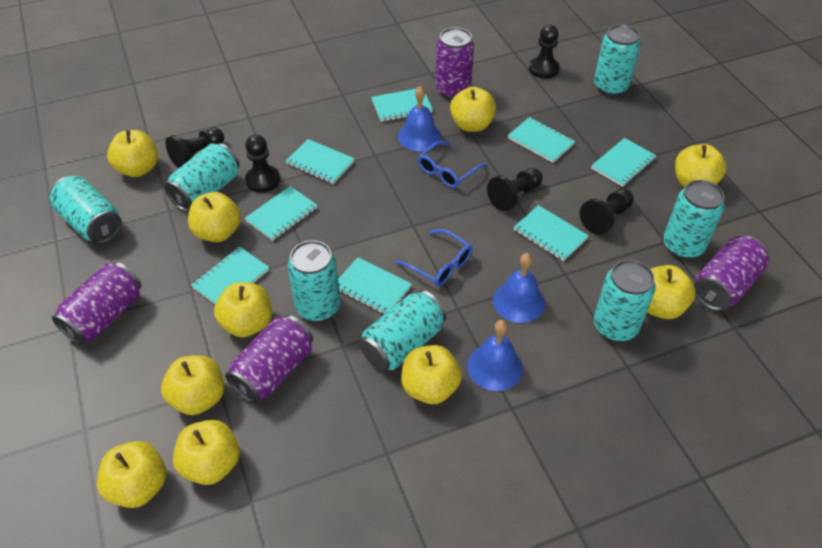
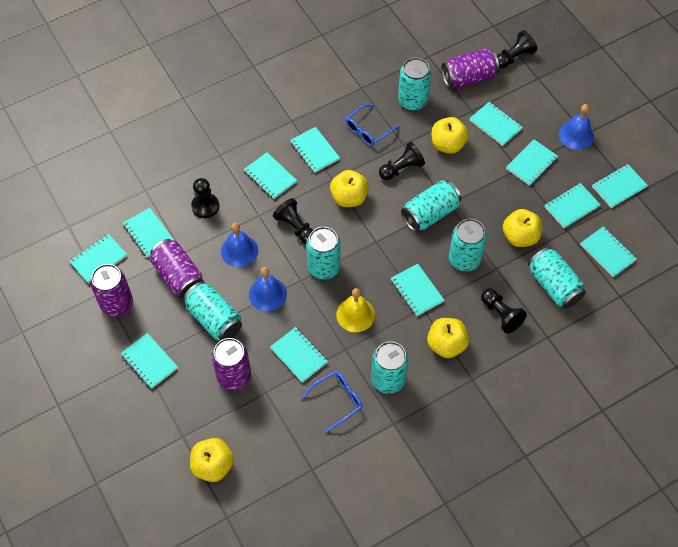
turquoise notebook: [191,246,269,304] [245,186,318,241] [286,139,355,184] [338,257,412,315] [371,89,433,122] [508,117,575,163] [514,205,589,261] [591,138,656,187] = 8 -> [69,234,127,284] [121,333,178,389] [123,208,174,258] [244,152,297,199] [270,327,328,383] [290,127,340,173] [391,263,445,316] [469,102,523,146] [506,139,558,186] [544,183,601,228] [580,226,637,277] [592,164,648,208] = 12
yellow apple: [97,441,166,508] [107,130,158,177] [161,355,225,415] [173,420,240,485] [188,192,241,242] [214,282,272,337] [401,345,462,404] [450,87,496,132] [647,265,696,319] [675,144,726,187] = 10 -> [190,438,234,482] [330,170,369,207] [427,318,469,358] [431,117,469,154] [503,209,542,247] = 5
yellow bell: none = 0 -> [336,288,375,332] = 1

